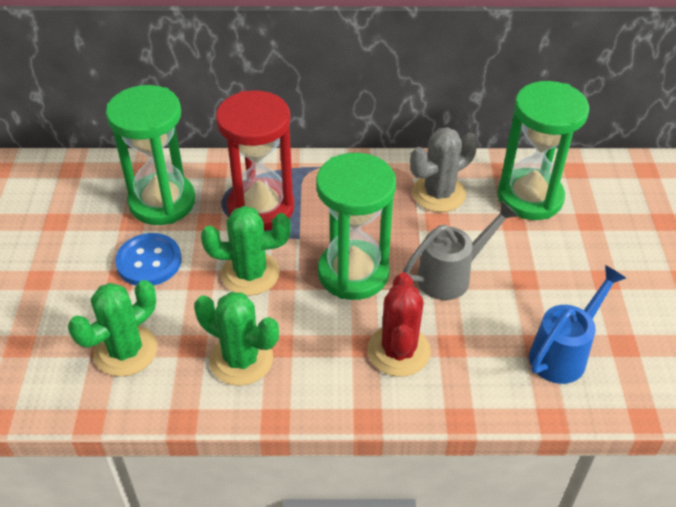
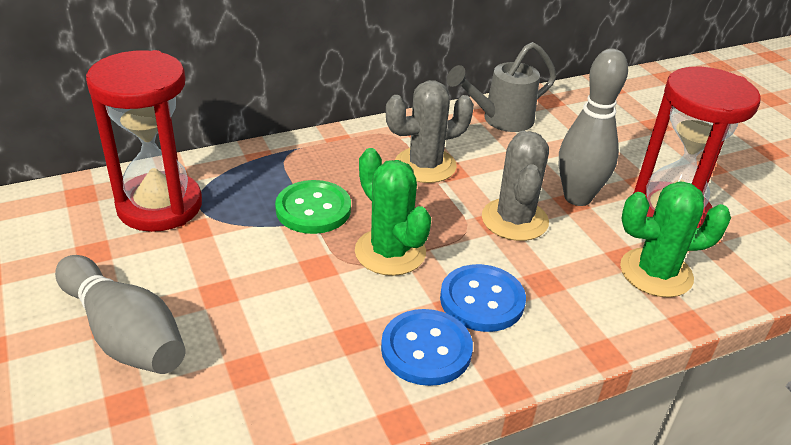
blue button: [115,233,182,286] = 1 -> [381,309,473,386] [440,264,526,332] = 2
blue watering can: [529,265,626,384] = 1 -> none = 0
green button: none = 0 -> [275,180,351,234] = 1
green cactus: [68,280,157,377] [194,292,279,386] [201,206,291,296] = 3 -> [355,148,431,276] [620,181,731,298] = 2
green hourglass: [106,85,195,225] [316,153,396,300] [497,81,589,220] = 3 -> none = 0
grey bowling pin: none = 0 -> [55,255,186,374] [559,48,628,206] = 2
grey cactus: [410,127,478,212] = 1 -> [386,80,474,183] [482,131,549,241] = 2
red cactus: [367,272,431,377] = 1 -> none = 0
red hourglass: [216,91,294,231] = 1 -> [86,50,202,232] [633,67,761,228] = 2

